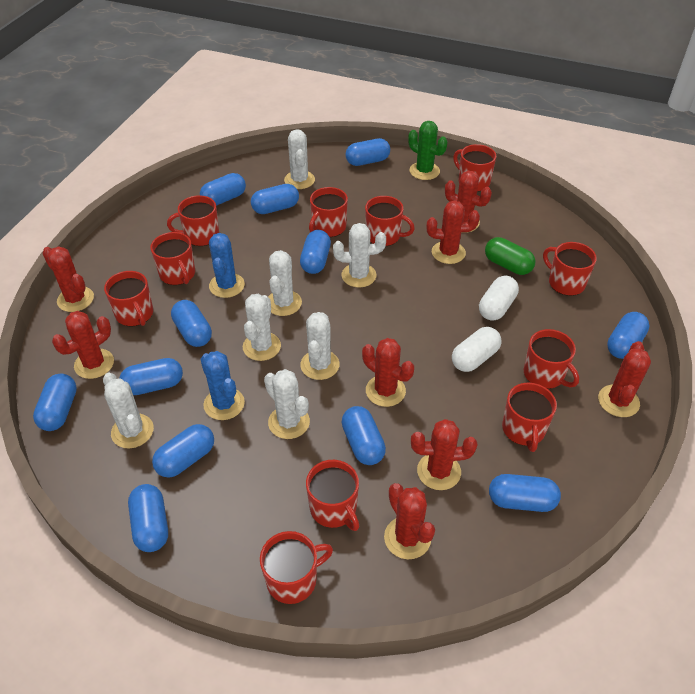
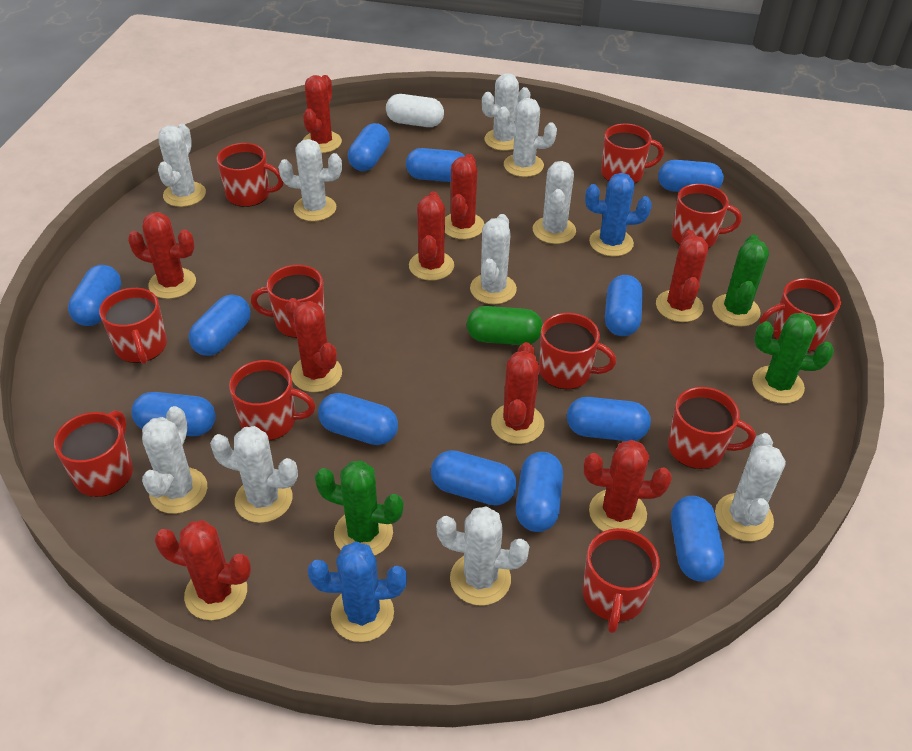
green cactus: [408,121,447,180] = 1 -> [315,461,404,556] [712,235,769,327] [752,313,834,404] = 3
red cactus: [42,246,94,312] [52,311,114,379] [362,338,414,407] [384,483,435,559] [411,419,478,490] [427,200,480,264] [445,171,492,233] [598,341,651,417] = 8 -> [128,212,196,299] [154,520,251,620] [285,298,342,392] [303,75,342,153] [409,191,454,281] [445,154,485,239] [491,342,544,444] [584,440,672,532] [656,230,709,322] = 9
white cactus: [103,373,154,448] [243,294,281,361] [264,369,310,439] [268,250,302,316] [284,129,315,189] [300,312,339,380] [333,223,386,287] = 7 -> [142,406,207,514] [158,124,206,207] [210,426,298,523] [278,139,342,221] [436,506,530,606] [470,214,517,304] [482,73,530,151] [497,98,557,177] [533,161,576,244] [715,433,786,541] = 10
white capsule: [452,327,502,372] [479,276,519,321] = 2 -> [386,94,444,127] = 1

